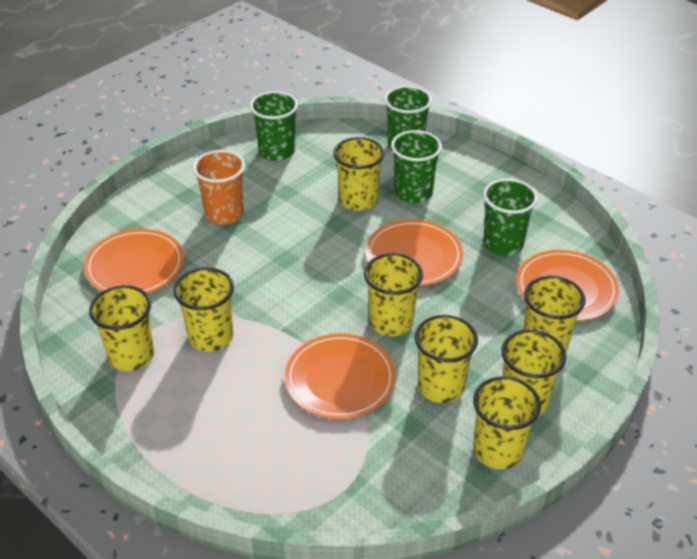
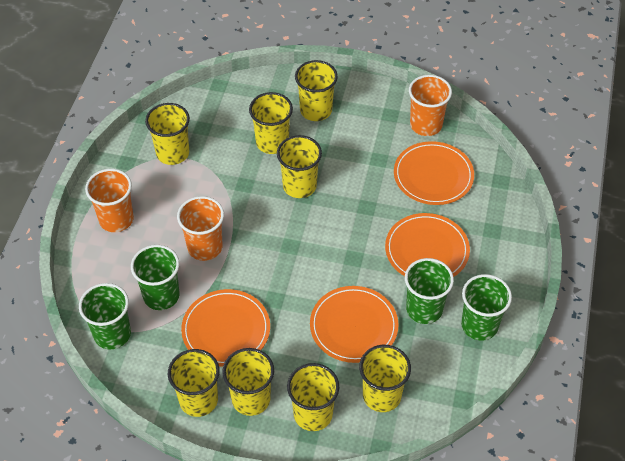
orange cup: [193,150,245,225] = 1 -> [85,169,134,232] [177,196,224,261] [409,75,452,136] = 3

